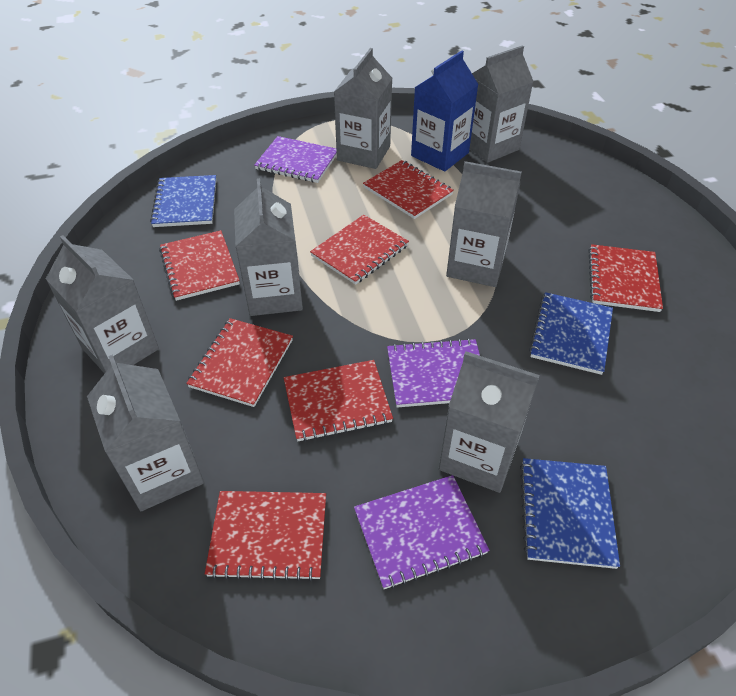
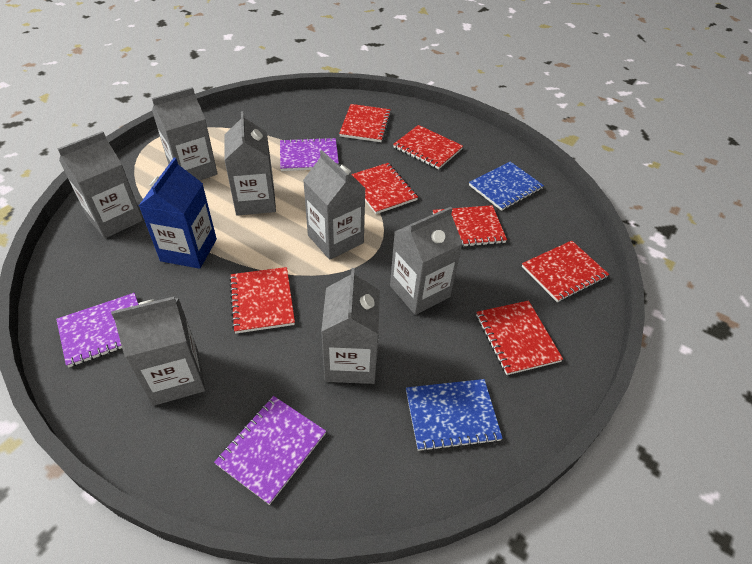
blue notebook: [150,175,216,227] [520,458,620,569] [529,292,613,375] = 3 -> [406,379,503,452] [469,162,544,211] = 2

